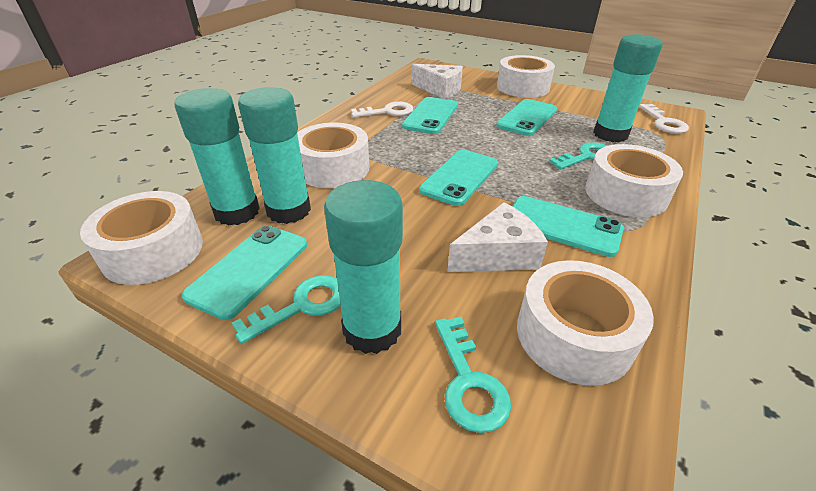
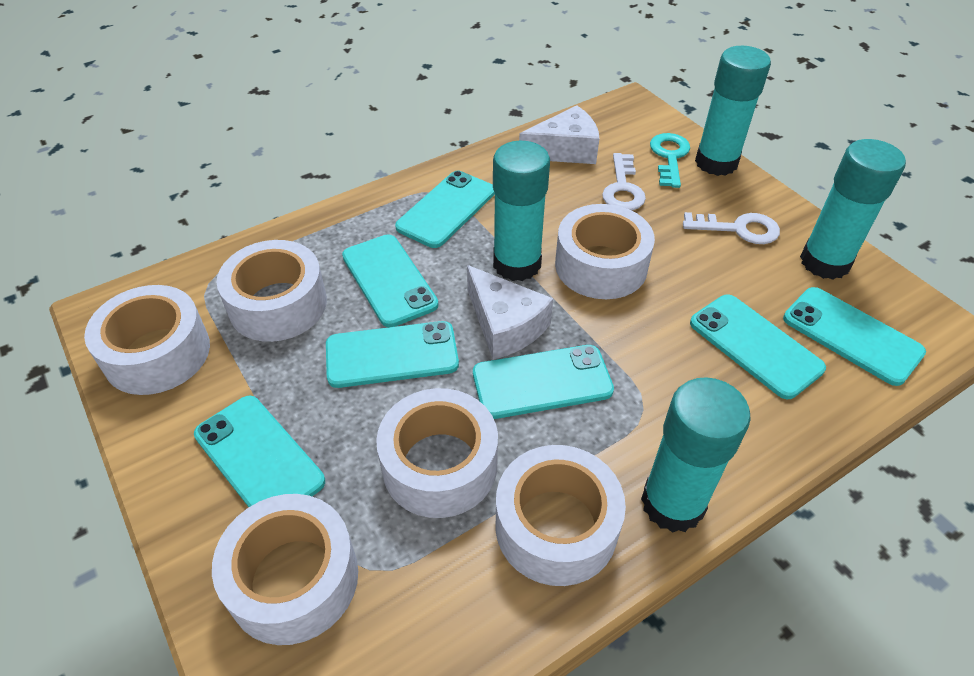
turquoise key: [232,275,341,344] [435,317,511,433] [549,142,607,170] = 3 -> [650,133,690,188] = 1
turquoise phone: [182,225,307,320] [402,97,458,134] [419,150,498,206] [496,99,557,136] [512,196,624,257] = 5 -> [194,396,325,507] [326,321,459,388] [342,235,439,327] [395,171,495,248] [473,345,614,419] [690,294,826,399] [783,287,926,386] = 7
white tape: [80,191,203,285] [297,123,369,188] [497,55,555,98] [517,260,654,386] [585,144,683,217] = 5 -> [84,285,210,395] [212,494,358,645] [217,240,327,342] [376,388,498,518] [495,445,626,586] [555,204,655,299] = 6

